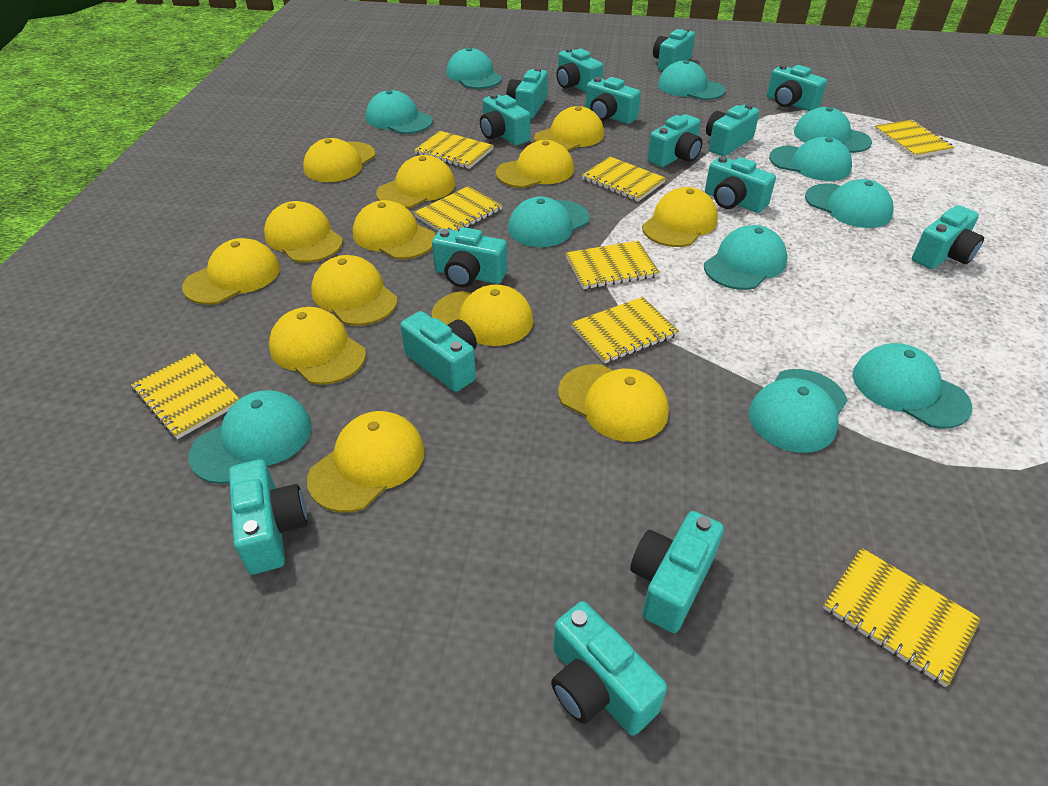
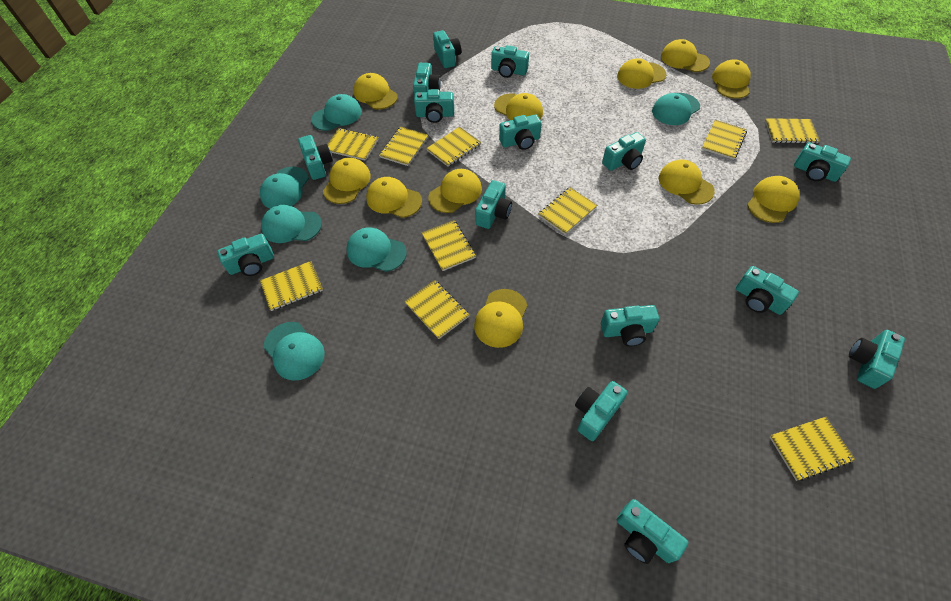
turquoise cap: [189,390,312,484] [366,90,433,134] [447,48,502,89] [508,196,590,247] [658,60,725,100] [704,225,787,290] [749,369,848,453] [769,137,852,181] [794,107,872,153] [805,179,894,228] [853,343,972,429] = 11 -> [260,167,309,208] [261,205,322,243] [264,322,325,381] [311,94,362,131] [346,228,407,272] [652,93,700,125] = 6
yellow cap: [182,238,280,305] [264,201,343,263] [269,307,366,385] [303,138,376,182] [307,411,425,512] [311,255,398,326] [353,200,436,259] [376,155,455,208] [432,285,534,346] [496,140,574,188] [534,106,604,151] [558,364,669,442] [642,187,718,247] = 13 -> [323,157,371,204] [353,73,398,110] [366,177,422,218] [428,169,482,213] [474,289,527,348] [494,93,543,120] [617,58,666,89] [659,159,715,205] [661,39,710,72] [712,60,751,99] [747,176,799,223] = 11
yellow notebook: [131,353,239,439] [414,131,494,169] [414,186,503,231] [565,241,660,289] [571,297,679,364] [582,157,666,202] [823,548,981,687] [874,119,955,158] = 8 -> [260,261,323,311] [327,128,379,161] [379,127,428,166] [404,280,469,339] [422,220,476,271] [426,127,481,166] [538,187,597,234] [702,120,747,160] [765,118,820,144] [770,417,856,481] = 10

